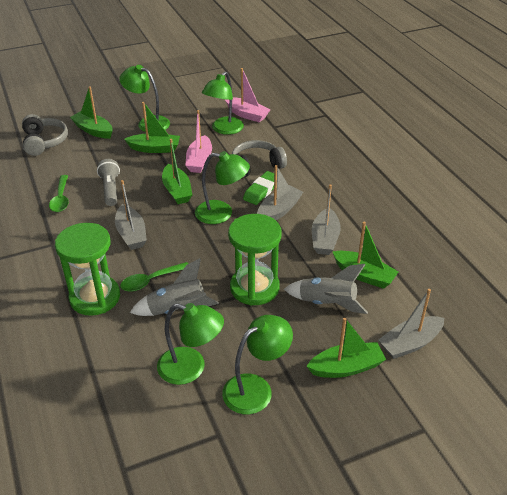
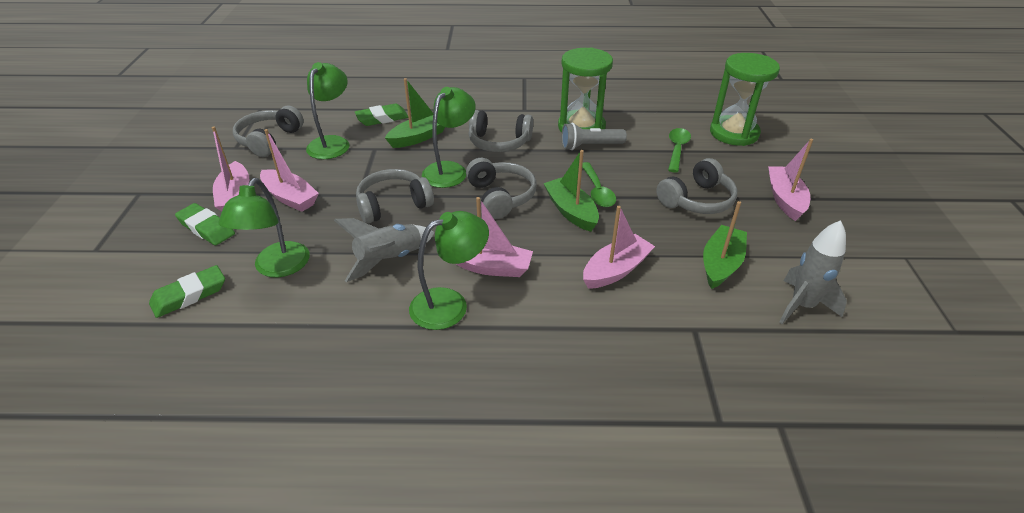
green boat: [70,87,113,139] [124,102,180,153] [162,139,192,204] [306,318,386,378] [332,222,399,289] = 5 -> [385,78,445,148] [543,150,599,232] [703,201,747,289] = 3
green eraser: [243,171,274,205] = 1 -> [149,265,225,318] [175,203,235,245] [355,103,408,126] = 3
green lamp: [119,65,170,133] [157,303,224,385] [195,151,250,224] [202,72,244,135] [222,315,293,414] = 5 -> [218,178,310,277] [306,62,349,159] [409,211,489,330] [422,87,476,188] = 4
grey boat: [115,180,147,250] [257,165,303,220] [312,184,341,255] [378,289,444,359] = 4 -> none = 0
grey headphones: [22,114,68,156] [232,140,287,177] = 2 -> [233,106,304,157] [356,169,434,224] [466,158,537,219] [469,110,533,152] [656,158,737,214] = 5
pink boat: [185,110,212,173] [225,68,270,122] = 2 -> [211,126,249,212] [260,129,319,212] [456,197,533,277] [583,206,655,289] [768,139,813,221] = 5

